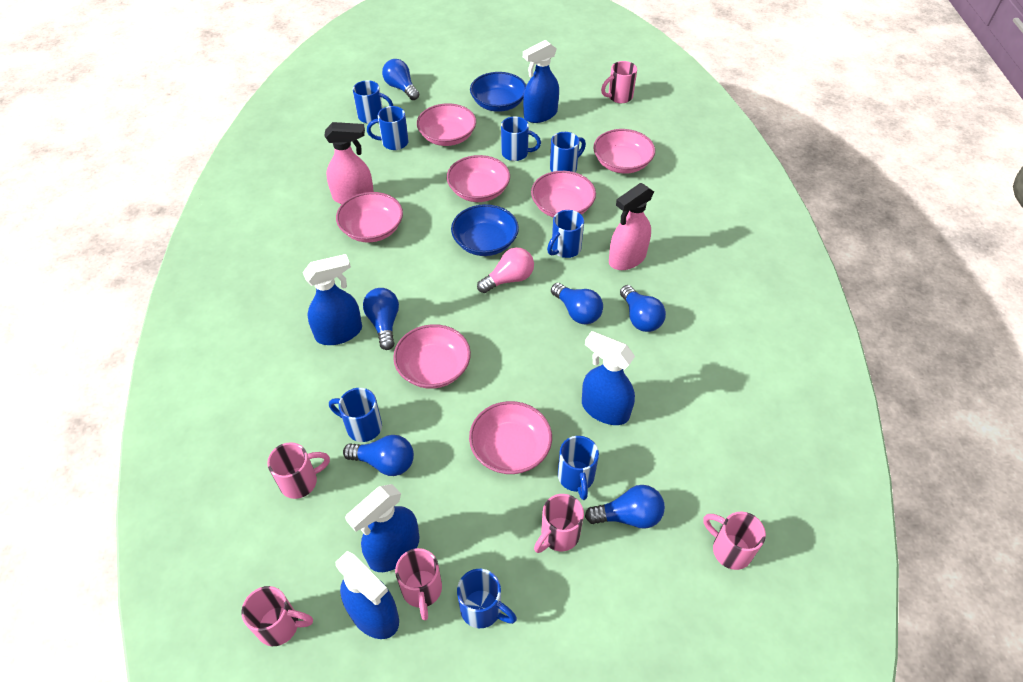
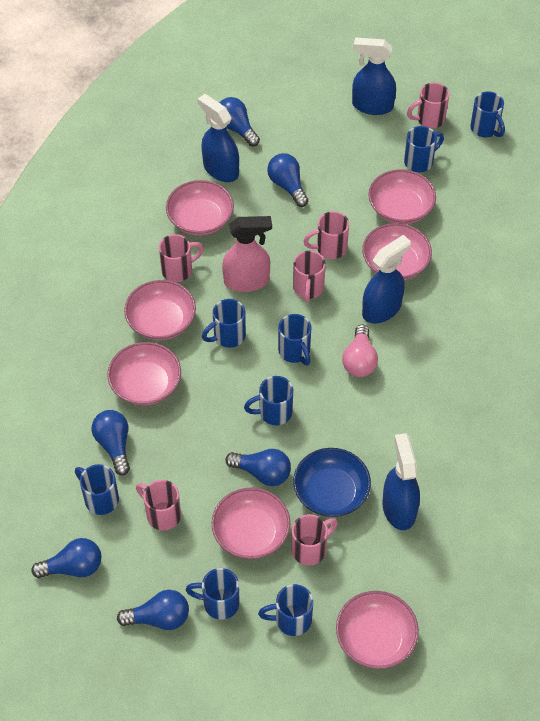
blue bowl: [451,204,519,256] [470,72,526,112] = 2 -> [293,448,371,517] = 1
blue spray bottle: [303,254,362,345] [336,551,399,639] [345,484,420,572] [523,40,559,123] [582,331,635,425] = 5 -> [197,94,239,182] [352,38,396,115] [362,235,411,324] [382,433,420,530] = 4
pink spray bottle: [324,122,374,204] [609,183,654,270] = 2 -> [222,216,272,292] = 1

